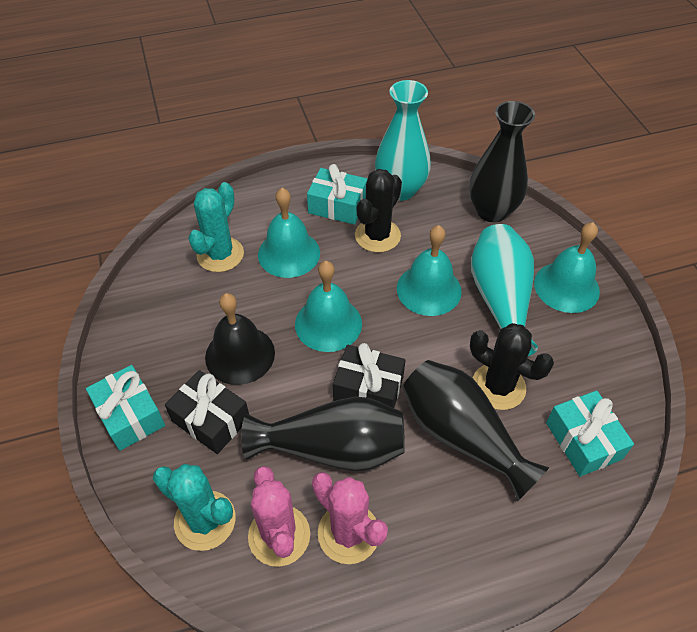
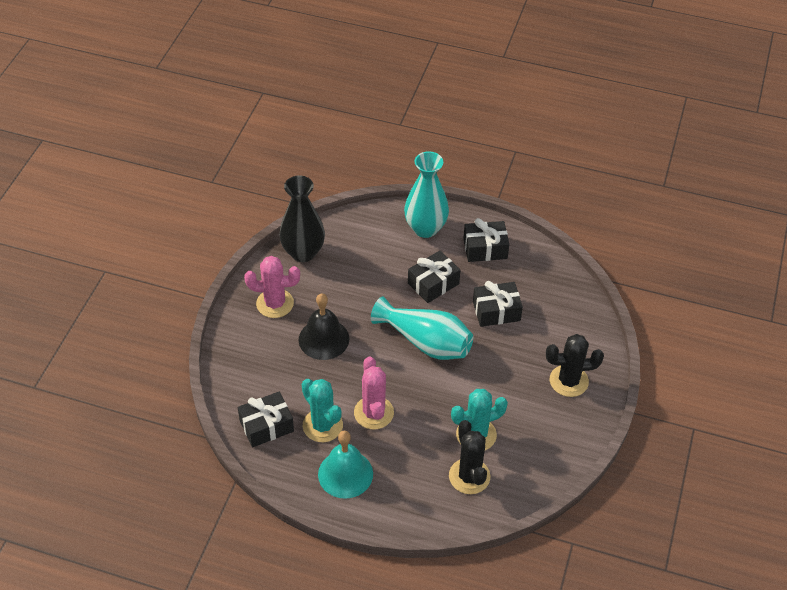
black gift: [165,370,249,454] [333,343,406,408] = 2 -> [238,392,294,447] [408,250,460,303] [463,218,510,262] [473,281,523,327] = 4
black vase: [241,397,405,471] [403,360,550,502] [469,101,535,222] = 3 -> [279,175,325,262] = 1
turquoise bell: [258,188,320,278] [295,261,362,352] [397,225,462,316] [534,222,600,313] = 4 -> [318,431,373,499] = 1
turquoise gift: [86,365,165,451] [307,164,367,225] [546,391,634,477] = 3 -> none = 0

